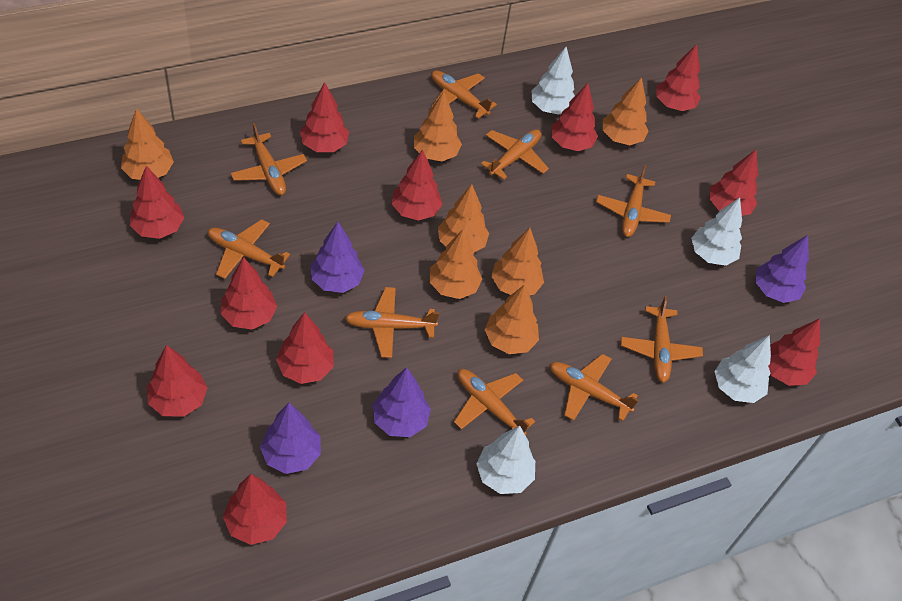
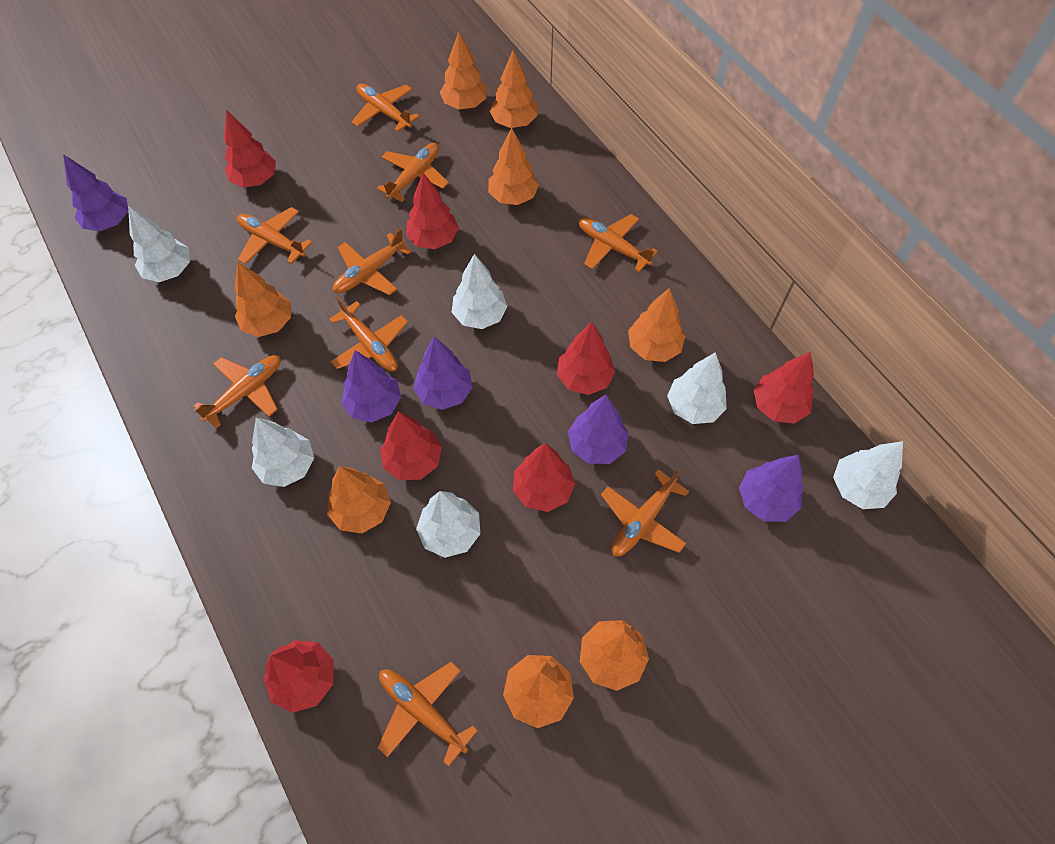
orange tree: [121,108,174,180] [414,92,462,161] [430,228,482,299] [438,184,489,252] [485,284,539,354] [491,228,544,295] [603,77,649,145] = 7 -> [234,262,291,337] [327,466,391,533] [440,31,487,109] [488,128,539,205] [490,51,538,128] [503,655,574,728] [580,620,649,691] [628,288,685,362] = 8
purple tree: [260,403,321,474] [311,222,365,293] [372,367,431,437] [755,235,809,303] = 4 -> [63,154,128,231] [341,350,401,422] [413,337,473,410] [568,395,629,464] [739,455,803,522] = 5
red tree: [130,166,184,239] [147,345,208,417] [221,257,277,330] [223,474,287,545] [276,312,334,384] [300,82,349,152] [392,150,443,221] [551,83,598,151] [656,44,701,111] [709,150,758,216] [768,319,820,386] = 11 -> [224,110,276,188] [264,640,333,713] [380,411,442,480] [406,173,459,249] [513,443,575,512] [557,321,615,395] [753,352,814,424] = 7
white tree: [476,425,535,494] [531,47,575,115] [691,198,742,266] [714,335,771,403] = 4 -> [128,206,190,282] [252,417,314,487] [416,491,480,558] [452,254,508,329] [667,352,727,424] [833,441,903,509] = 6

